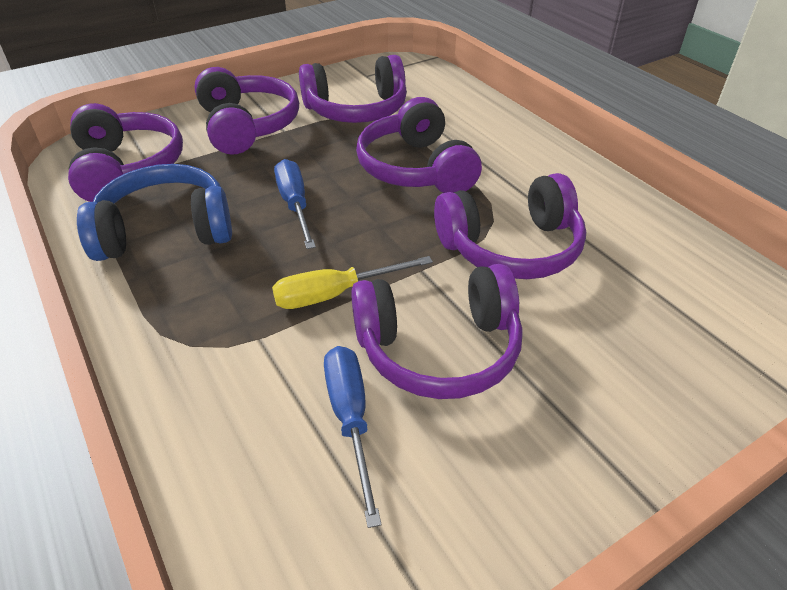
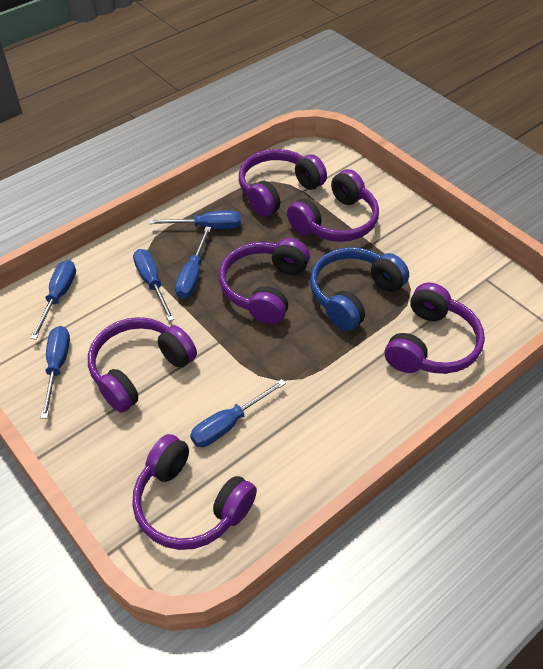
blue screwdriver: [274,159,316,249] [324,346,382,528] = 2 -> [30,260,76,340] [41,326,70,419] [133,249,174,321] [149,211,241,229] [175,226,211,299] [190,379,286,447] = 6
yellow screwdriver: [272,256,433,309] = 1 -> none = 0

